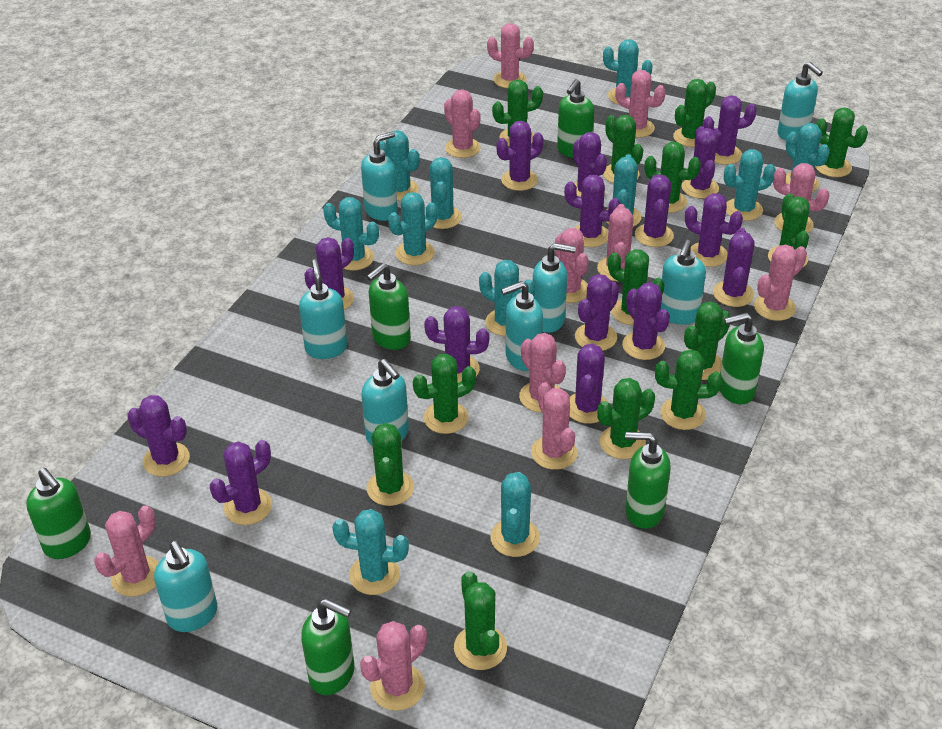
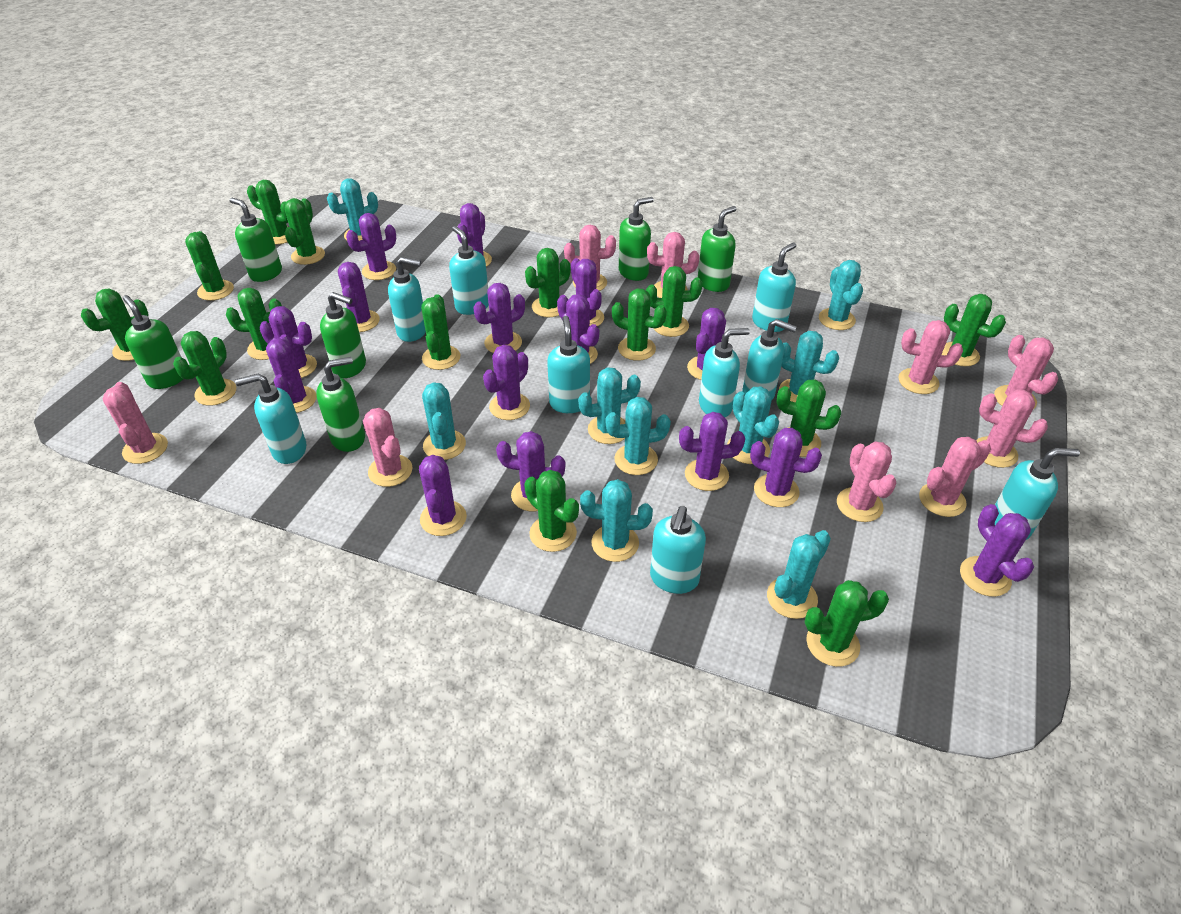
green cactus: [367,423,414,506] [413,354,476,434] [454,571,507,670] [492,80,543,146] [597,378,655,459] [603,115,643,183] [608,249,664,325] [644,142,701,213] [655,349,722,430] [673,79,716,147] [684,301,731,380] [768,194,810,267] [815,107,868,177] = 13 -> [81,289,148,361] [173,331,236,406] [185,231,234,301] [226,288,282,360] [247,180,288,245] [284,198,325,265] [421,294,460,370] [524,470,579,552] [525,248,570,317] [612,289,667,361] [646,266,702,337] [776,379,841,457] [805,580,889,667] [942,294,1006,366] = 14
pink cactus: [94,505,159,596] [360,621,427,711] [444,89,481,158] [487,23,534,88] [519,333,566,412] [531,382,578,470] [555,228,589,303] [597,204,634,281] [615,70,666,138] [754,245,807,321] [773,163,830,233] = 11 -> [103,382,168,464] [363,408,413,487] [564,225,616,291] [647,232,699,298] [837,442,896,522] [898,320,963,394] [919,437,991,517] [976,390,1048,468] [994,335,1058,408] = 9
turquoise cactus: [323,197,379,270] [332,509,409,595] [379,130,420,201] [388,192,438,265] [425,157,462,229] [479,260,535,336] [490,472,540,557] [603,39,653,105] [605,154,641,227] [724,149,776,221] [785,123,830,192] = 11 -> [327,178,378,241] [422,382,466,460] [578,367,641,444] [580,479,653,562] [606,397,671,475] [727,386,779,464] [767,530,831,619] [779,331,839,402] [819,260,863,330] = 9
turquoise soap dispenser: [154,541,217,632] [299,259,347,359] [361,131,398,221] [361,359,409,445] [501,281,543,371] [533,243,576,333] [661,240,706,325] [777,62,823,140] = 8 -> [235,374,307,464] [388,257,426,342] [449,226,489,315] [547,316,590,413] [650,506,706,594] [699,328,750,417] [742,319,797,401] [752,243,796,332] [995,448,1080,540] = 9

